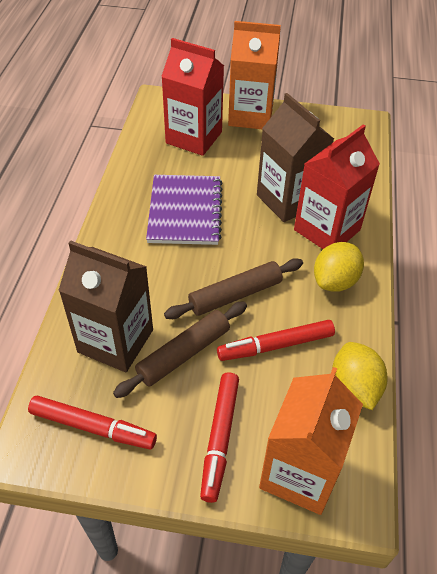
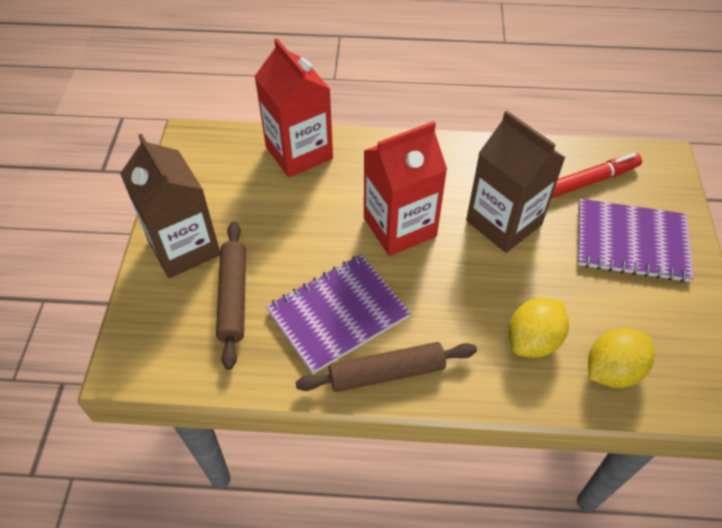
orange carton: [228,21,281,130] [259,367,363,515] = 2 -> none = 0
purple notebook: [146,175,222,245] = 1 -> [266,254,411,374] [578,199,693,282] = 2
red marker: [28,396,157,449] [200,372,239,503] [217,320,335,361] = 3 -> [552,153,642,198] = 1

